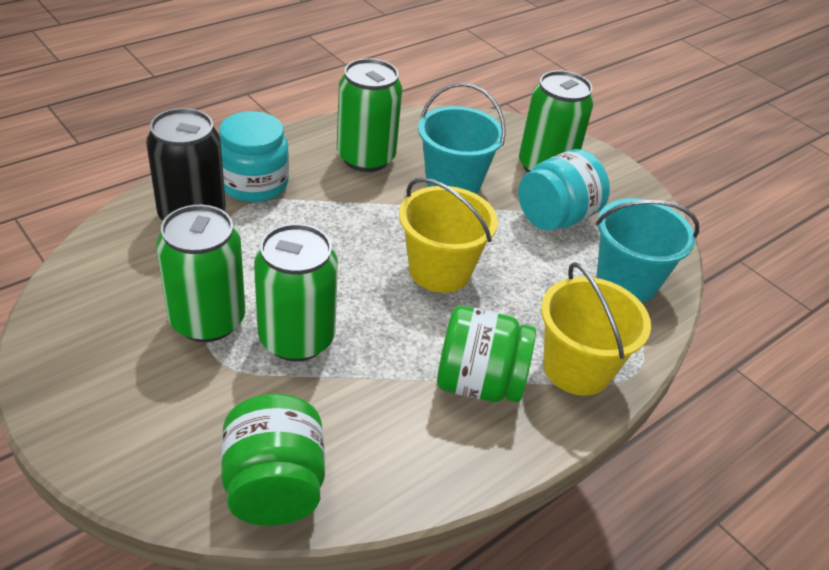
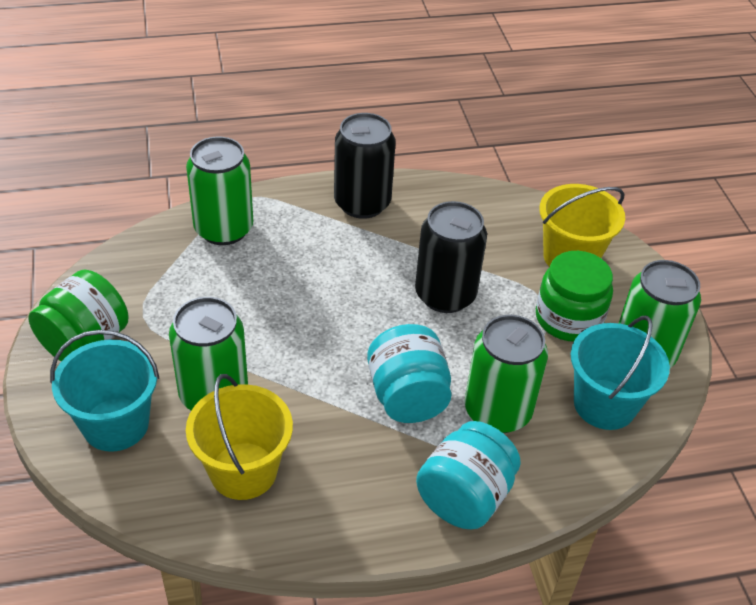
black can: [146,108,226,221] = 1 -> [334,113,396,219] [415,201,487,313] = 2

